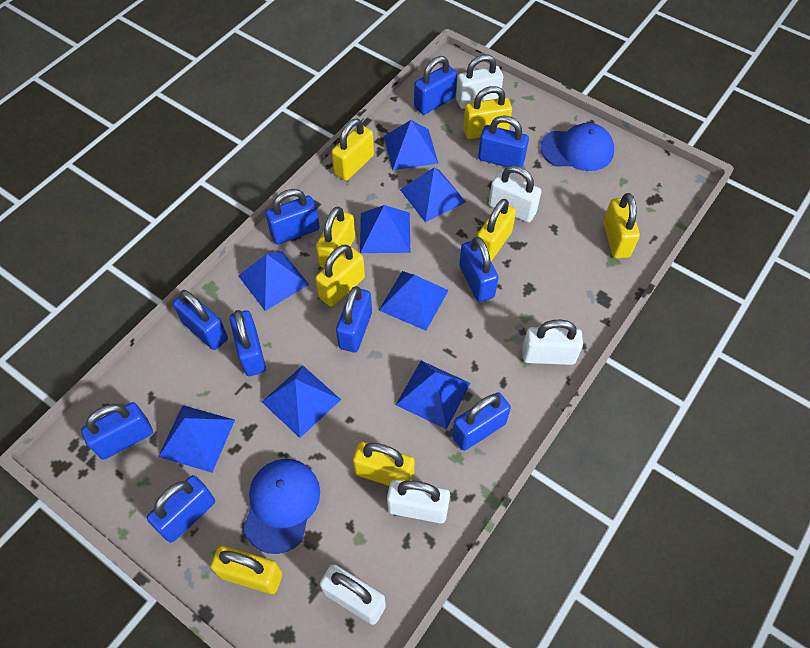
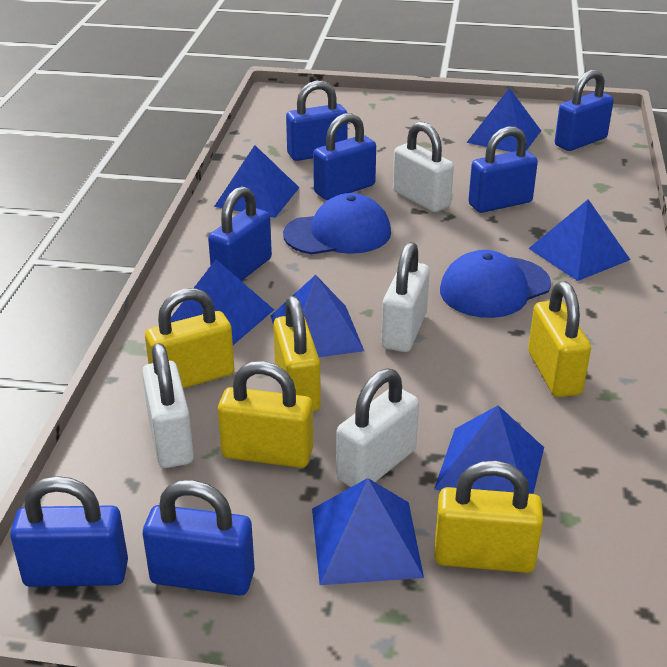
blue padlock: [81,402,153,460] [147,475,215,543] [173,290,228,350] [229,310,266,376] [265,189,320,244] [336,286,372,352] [414,56,457,115] [452,392,511,451] [459,237,499,302] [478,115,529,167] = 10 -> [10,476,128,587] [143,480,255,596] [208,186,272,281] [286,81,348,161] [313,113,376,200] [468,126,538,213] [555,70,614,151] = 7
blue pyramid: [158,405,235,473] [238,251,309,311] [262,365,341,438] [360,205,410,253] [379,271,449,331] [384,120,438,170] [396,361,471,429] [400,167,466,222] = 8 -> [171,260,274,345] [214,145,299,218] [271,275,364,357] [312,478,424,585] [434,405,544,494] [466,88,541,152] [529,199,630,281] = 7
white padlock: [320,564,386,625] [387,479,450,523] [456,55,503,109] [489,165,541,223] [522,319,583,365] = 5 -> [142,343,194,468] [336,368,419,487] [381,242,430,352] [393,121,454,212] = 4
yellow padlock: [211,546,282,594] [315,245,365,307] [316,206,355,268] [331,118,374,181] [353,442,414,486] [463,86,512,139] [477,199,516,261] [603,193,640,258] = 8 -> [145,288,234,388] [218,361,313,468] [273,296,321,412] [434,460,543,573] [528,281,591,397] = 5

